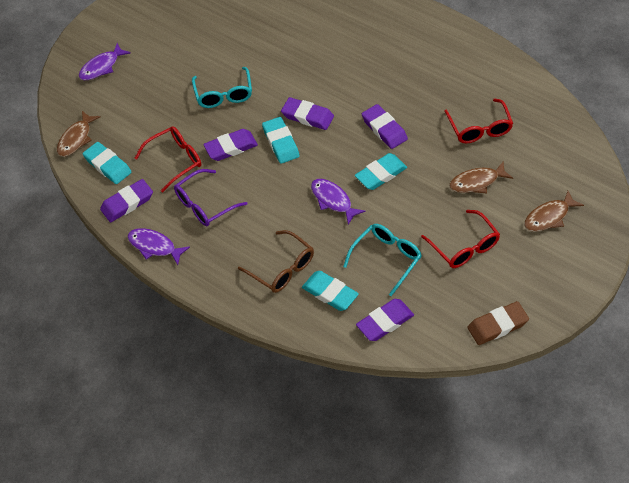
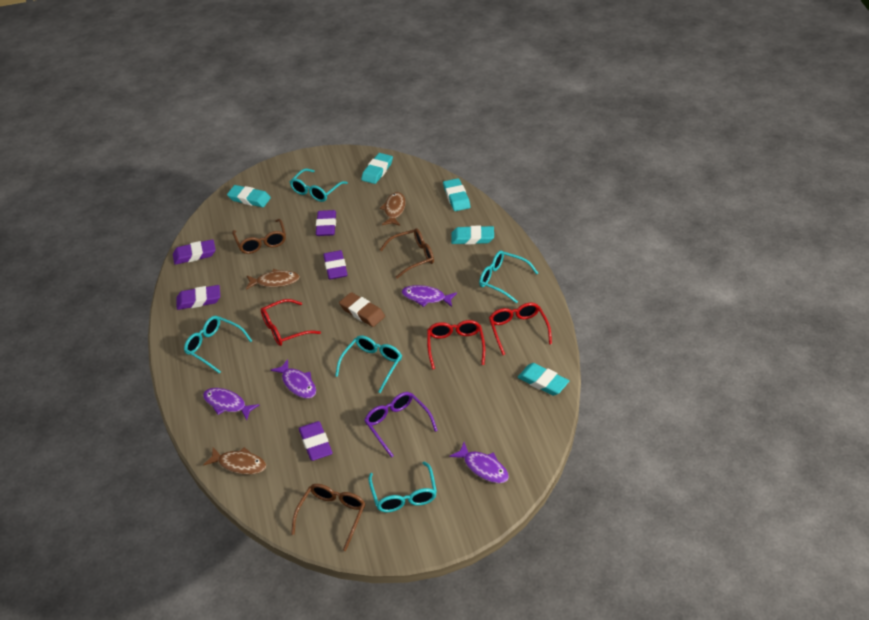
brown glasses: [238,230,314,293] = 1 -> [232,219,286,254] [291,484,366,551] [380,228,434,279] = 3
purple fish: [79,43,131,80] [127,228,190,265] [311,179,365,225] = 3 -> [203,388,259,420] [271,359,316,399] [402,285,457,307] [449,442,509,483] = 4
turquoise eraser: [83,142,132,184] [262,117,300,164] [302,271,359,311] [355,153,407,190] = 4 -> [227,185,271,207] [361,153,393,184] [443,178,470,211] [451,226,494,245] [518,363,569,396] = 5
turquoise glasses: [192,67,252,108] [343,224,422,296] = 2 -> [184,316,252,373] [290,168,348,202] [335,336,402,393] [368,461,437,512] [479,251,538,303] = 5

